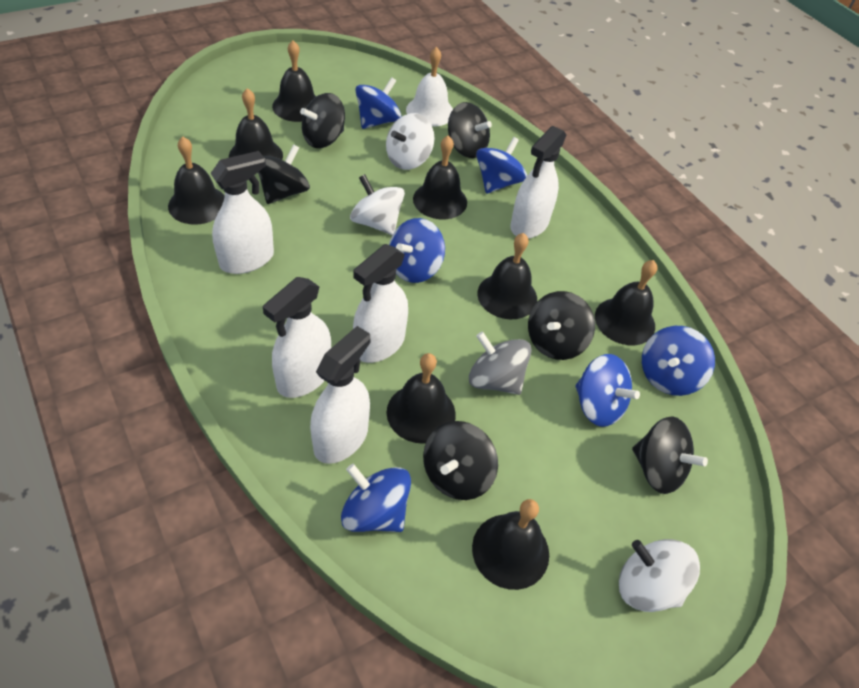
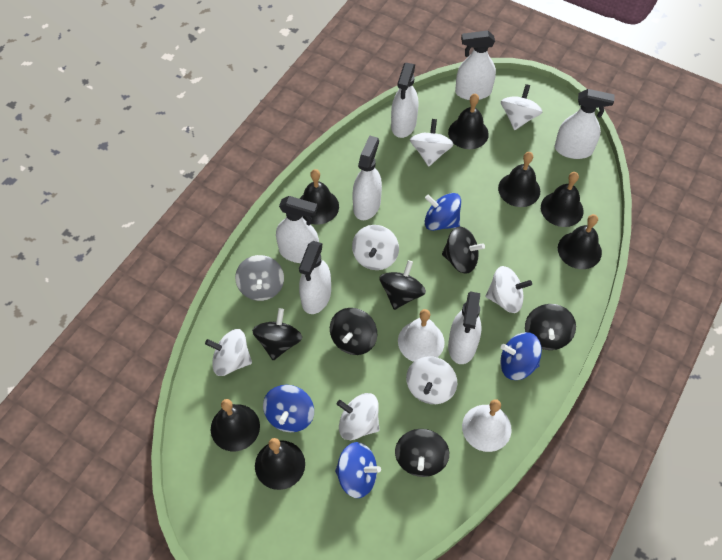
black bell: [168,137,225,225] [229,88,283,160] [272,40,316,122] [387,353,456,444] [413,135,467,219] [472,499,549,590] [477,233,537,319] [595,260,657,345] = 8 -> [211,399,260,451] [255,438,305,490] [299,169,339,225] [448,94,489,149] [498,152,540,207] [541,172,583,227] [558,214,602,269] = 7
blue spinning top: [341,464,411,532] [356,77,401,129] [389,218,445,283] [476,137,527,194] [575,354,640,427] [642,326,715,396] = 6 -> [263,385,314,432] [335,442,381,498] [425,193,461,231] [500,332,542,380] = 4
white bell: [406,47,453,127] = 1 -> [398,309,445,362] [462,399,512,452] = 2
white spinning top: [350,174,405,235] [386,113,435,170] [619,539,700,612] = 3 -> [205,329,252,376] [337,393,379,440] [352,225,399,270] [406,357,457,404] [410,119,454,167] [485,266,532,313] [501,84,542,130] = 7
white spray bottle: [210,151,274,274] [263,277,331,398] [310,326,371,464] [353,244,408,363] [510,126,566,239] = 5 -> [276,196,319,263] [299,241,331,314] [352,135,382,220] [391,63,418,138] [448,291,482,364] [455,30,496,100] [555,89,615,159] = 7

